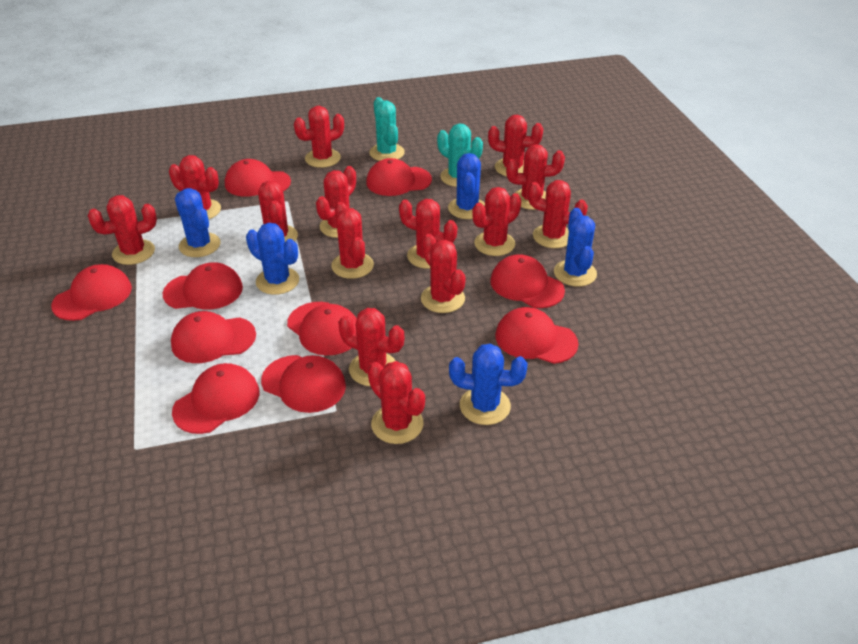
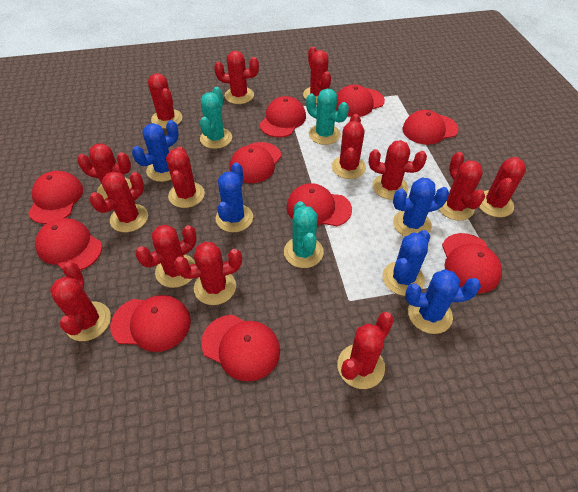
turquoise cactus: [369,97,405,161] [437,123,483,187] = 2 -> [200,87,232,149] [284,201,324,268] [306,89,349,145] = 3

